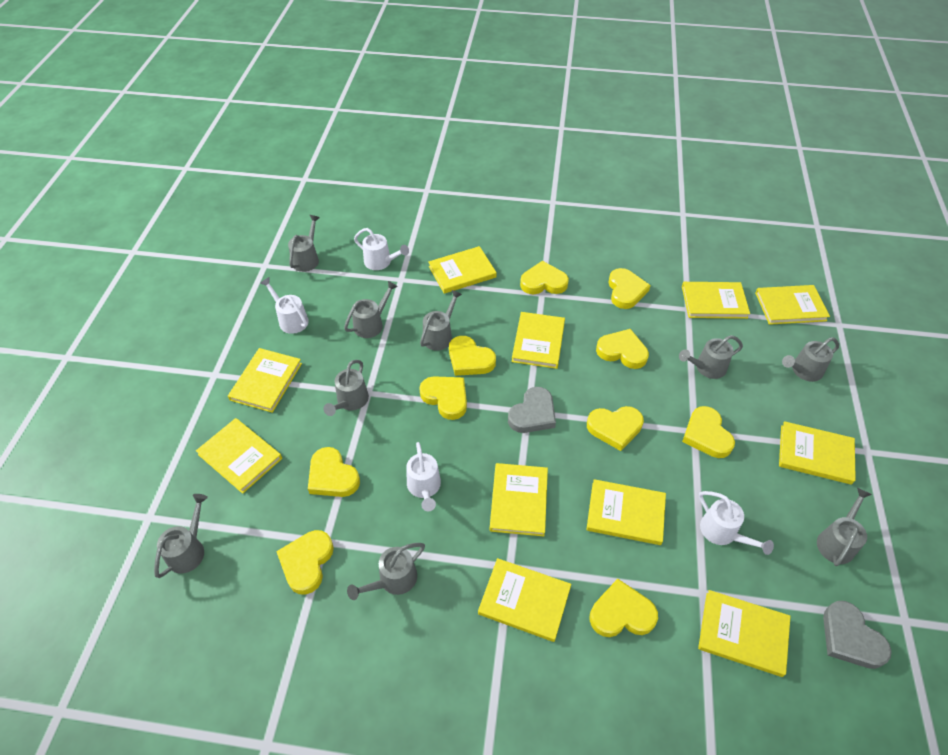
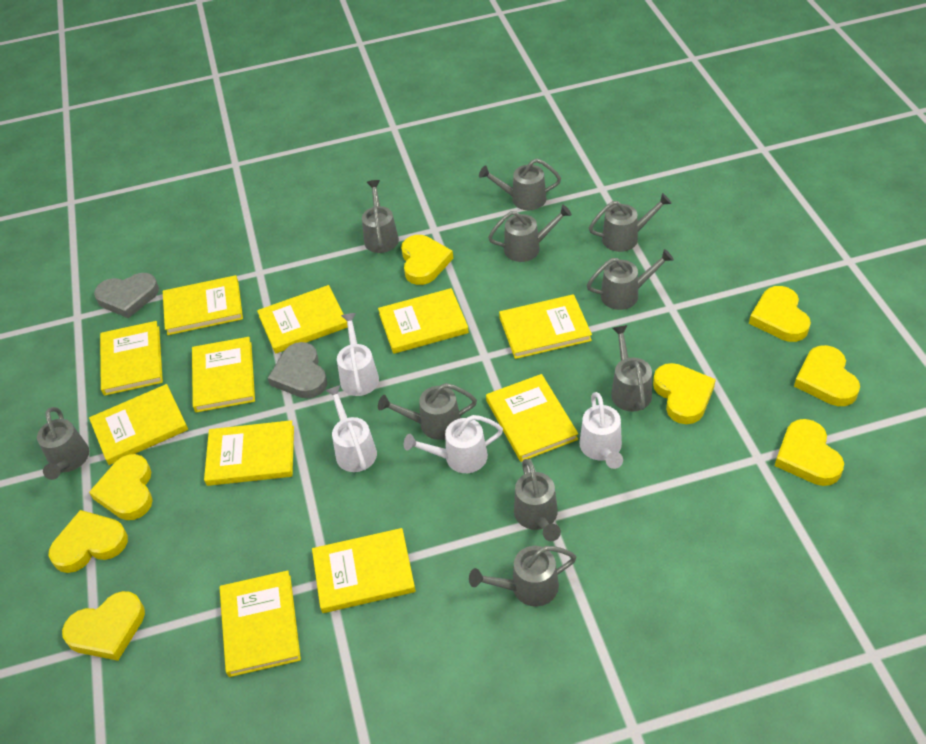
grey watering can: [154,494,208,578] [288,215,320,272] [324,360,369,416] [344,281,398,338] [347,543,425,600] [420,290,462,350] [679,335,743,379] [782,337,839,382] [817,488,872,566] = 9 -> [37,407,89,480] [362,180,399,253] [378,383,477,440] [469,546,576,606] [479,158,561,210] [488,205,572,262] [514,459,561,541] [587,249,674,310] [589,193,672,252] [611,325,652,412] = 10
yellow heart: [276,530,334,595] [308,447,360,497] [419,376,467,420] [449,336,496,376] [520,261,569,294] [587,406,644,451] [590,579,658,637] [596,329,649,369] [608,268,651,309] [682,406,735,458] = 10 -> [48,510,128,573] [62,591,145,661] [89,454,153,520] [401,235,453,285] [653,363,716,424] [749,286,811,342] [775,419,844,486] [794,345,860,406] = 8

